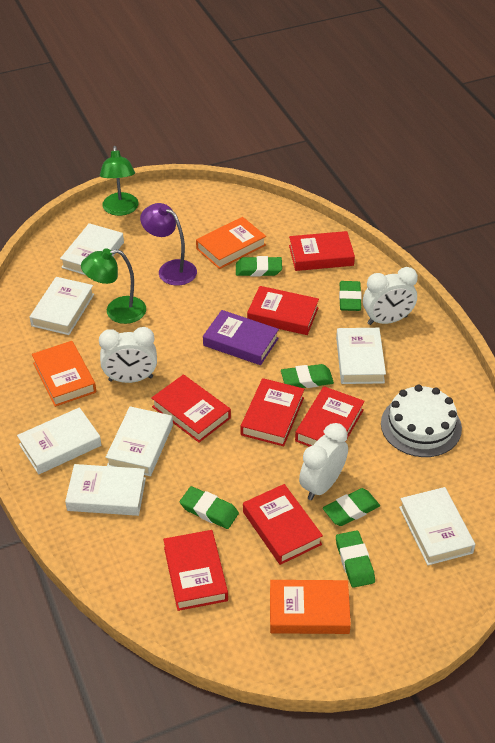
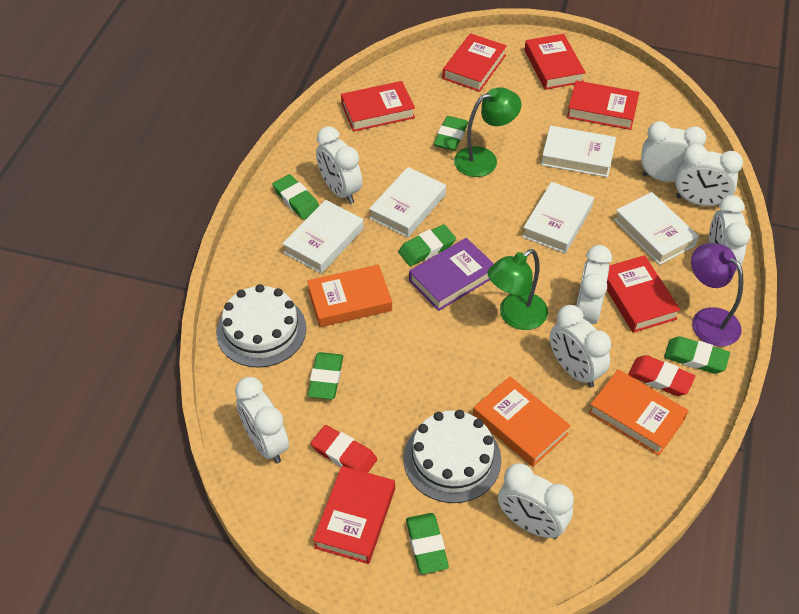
red book: [151,374,231,442] [163,530,228,611] [241,378,304,446] [243,484,323,565] [247,286,319,335] [289,231,355,271] [295,386,365,447] = 7 -> [313,466,395,564] [341,81,415,132] [443,33,507,92] [525,34,586,90] [567,80,640,130] [607,255,680,333] = 6
red eraser: none = 0 -> [311,425,377,473] [628,355,695,396] = 2
white book: [17,407,101,474] [30,277,94,335] [60,223,124,275] [65,464,146,516] [106,406,173,476] [336,328,386,384] [399,487,475,565] = 7 -> [282,200,364,274] [369,167,446,238] [522,182,594,253] [541,126,616,177] [614,192,699,265] = 5
white cake: [381,385,462,457] = 1 -> [216,284,306,368] [404,410,501,503] = 2
white clock: [99,327,157,383] [299,423,348,500] [363,267,418,325] = 3 -> [235,377,289,464] [316,126,362,204] [498,463,574,539] [550,305,611,388] [576,245,612,324] [641,121,706,182] [675,144,743,206] [709,195,751,271] = 8

